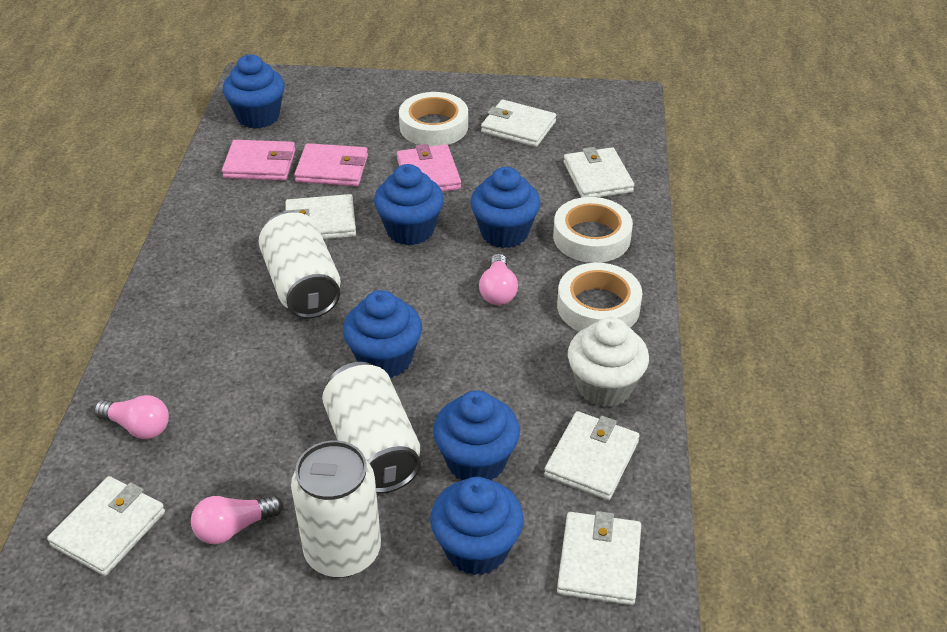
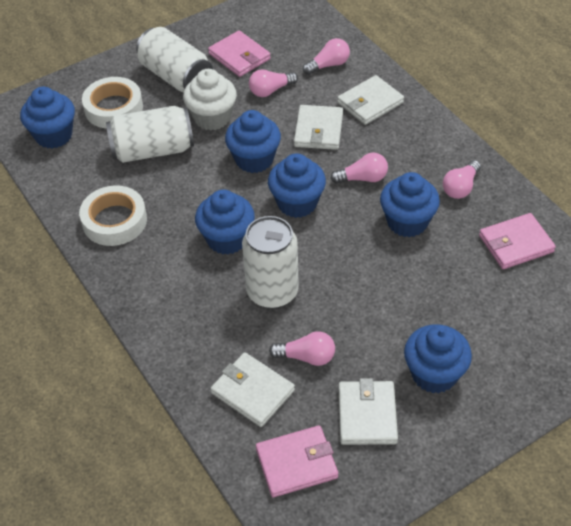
pink light bulb: [94,395,169,439] [191,495,283,544] [479,253,518,305] = 3 -> [249,69,298,97] [269,331,335,366] [303,38,350,75] [330,152,388,184] [443,160,481,199] = 5
white tape: [399,92,468,147] [553,197,633,263] [557,263,642,332] = 3 -> [79,185,147,246] [82,77,143,128] = 2
white wallet: [47,476,165,576] [283,194,356,239] [481,100,556,147] [544,411,639,500] [557,511,641,605] [564,147,634,198] = 6 -> [211,352,295,427] [294,105,343,150] [337,75,404,125] [339,378,398,445] = 4

